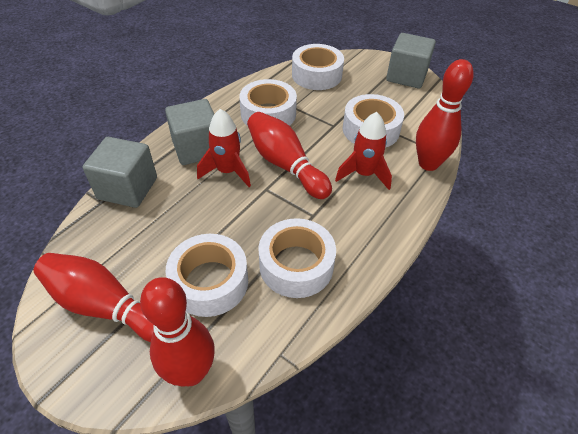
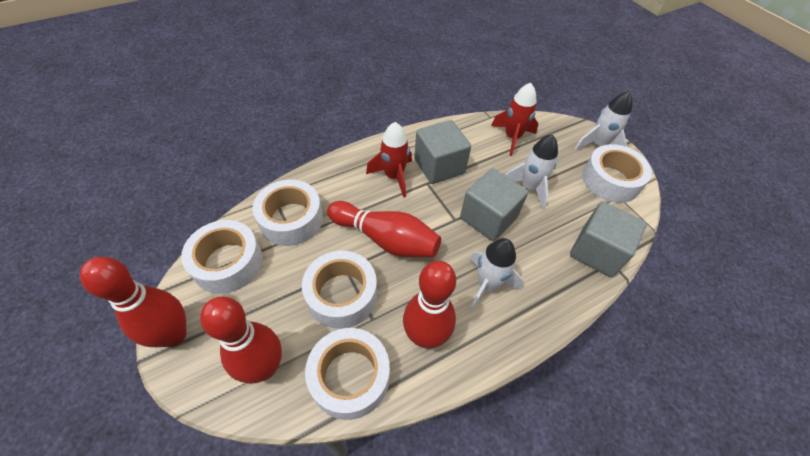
white rocket: none = 0 -> [469,238,524,312] [505,134,558,210] [575,91,633,150] = 3

